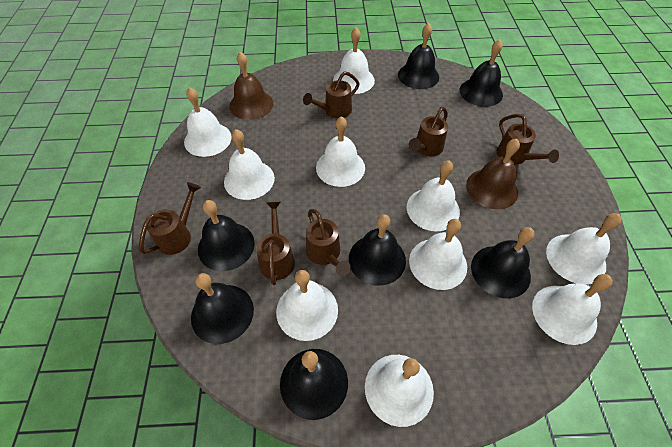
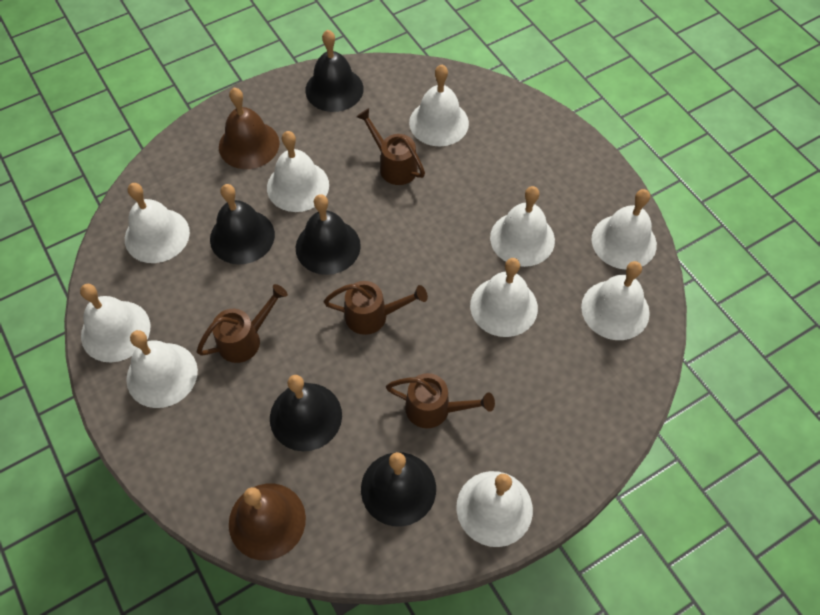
black bell: [191,273,254,344] [198,200,255,271] [280,349,348,420] [349,214,406,286] [398,23,439,89] [460,39,503,107] [471,227,535,299] = 7 -> [210,184,275,264] [270,375,342,451] [296,194,361,275] [305,30,364,112] [361,452,436,527] = 5
brown watering can: [139,182,201,255] [256,202,295,285] [303,71,359,118] [306,209,351,276] [408,107,448,156] [497,114,559,164] = 6 -> [197,284,288,363] [324,281,428,335] [356,108,425,185] [386,373,495,428] = 4

